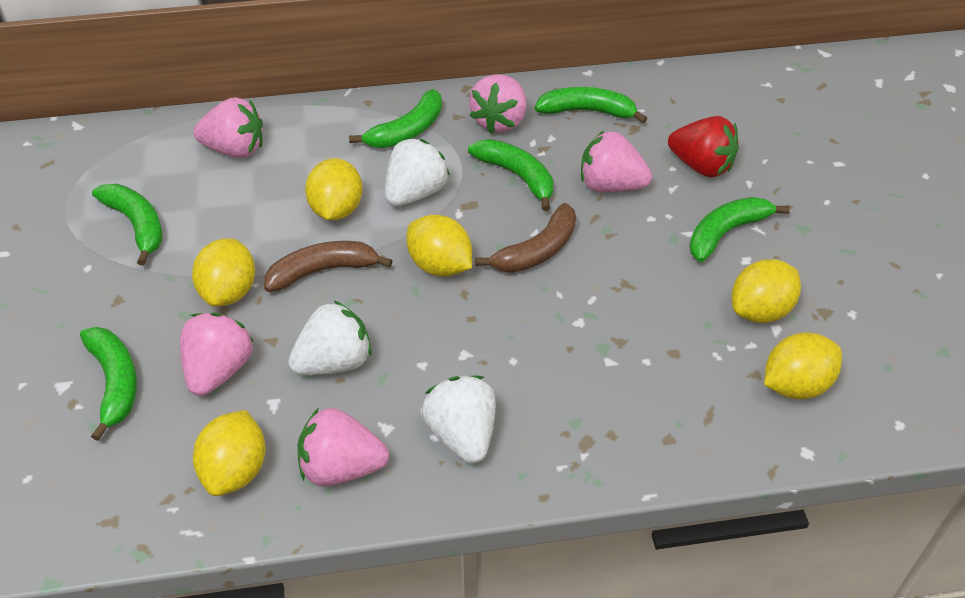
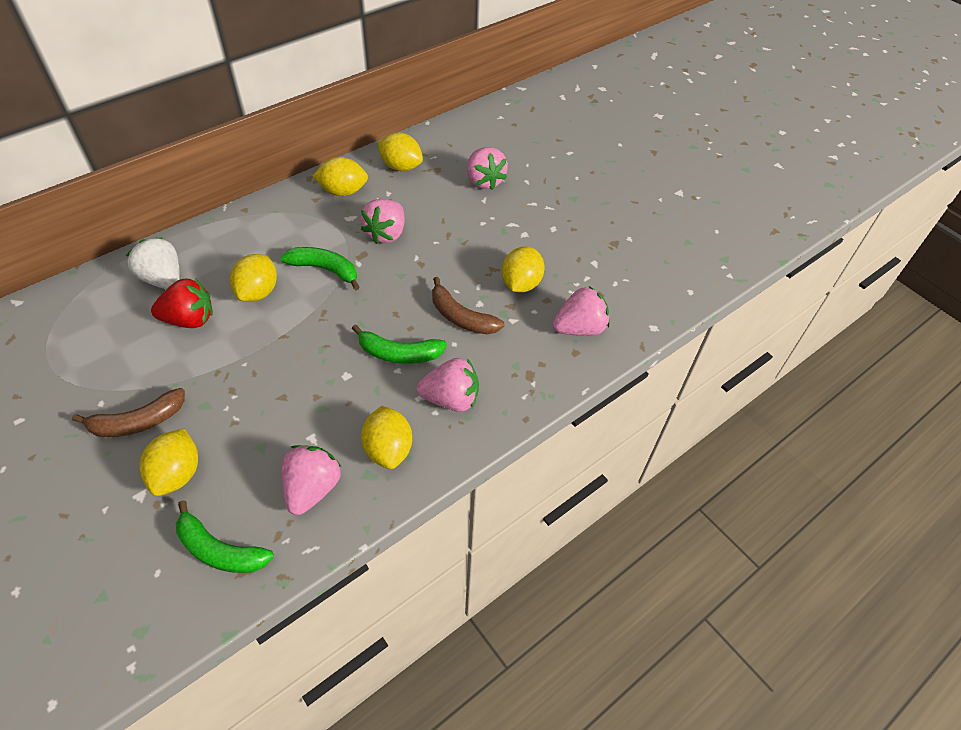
green banana: [80,327,137,441] [92,184,163,265] [349,89,442,148] [468,139,553,211] [535,87,647,123] [690,197,790,262] = 6 -> [176,500,274,573] [280,247,360,290] [352,324,447,364] = 3
white strawberry: [288,301,372,375] [385,138,450,206] [422,375,496,464] = 3 -> [126,237,180,289] = 1

